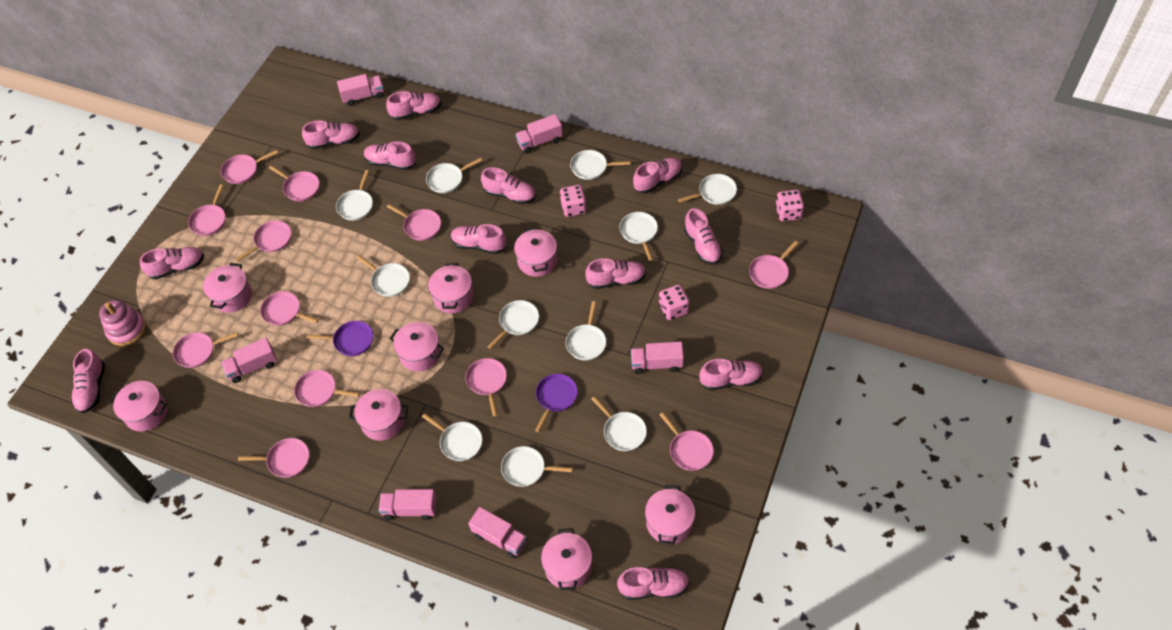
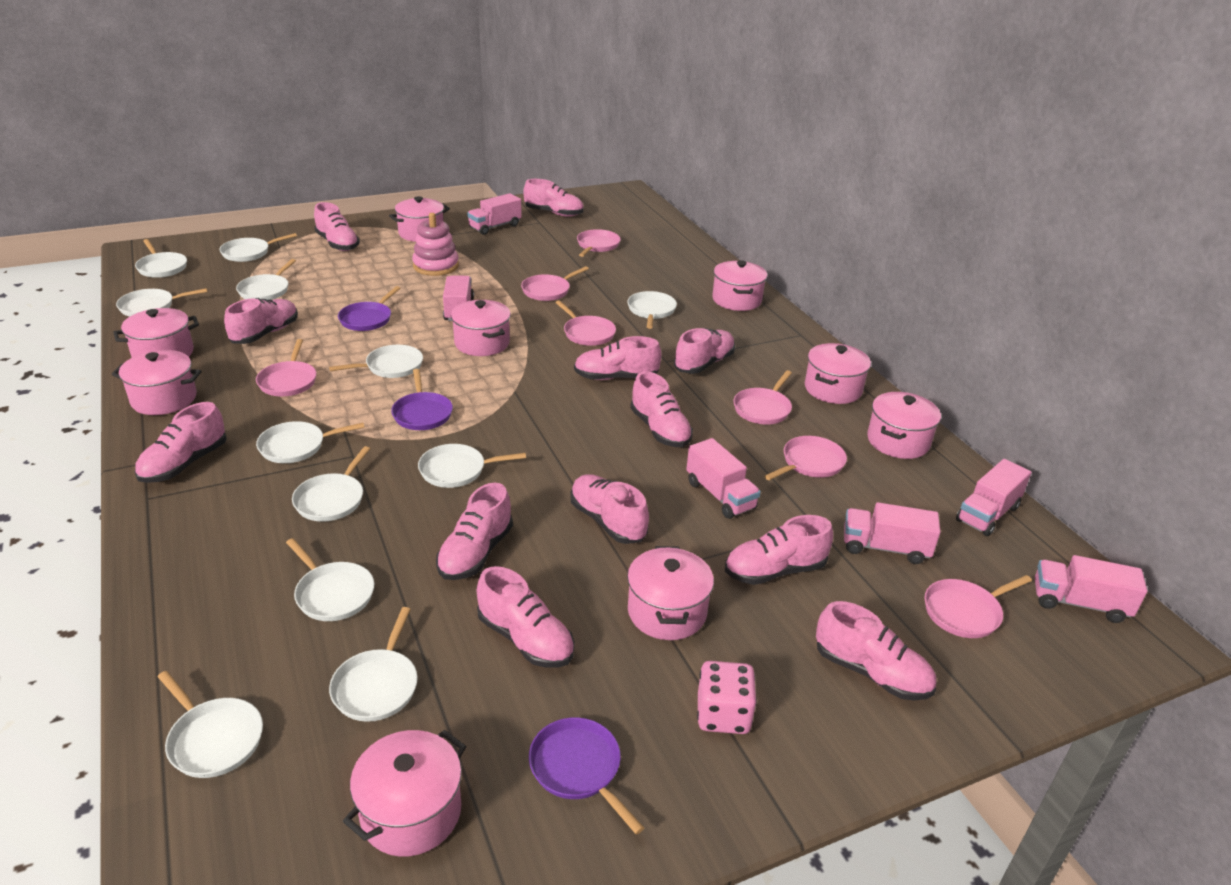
pink dice: [560,185,587,217] [659,285,689,320] [775,190,804,221] = 3 -> [697,661,757,734] = 1
pink pan: [173,332,238,368] [188,185,225,236] [221,150,278,184] [236,220,291,262] [238,438,309,478] [260,291,319,326] [269,165,319,201] [294,370,360,407] [387,204,441,241] [466,358,507,417] [659,412,714,471] [749,241,798,289] = 12 -> [256,339,317,396] [521,266,589,301] [555,300,616,346] [577,229,621,257] [733,370,792,424] [764,436,847,480] [925,575,1032,638] = 7
pink pot: [109,381,167,431] [203,263,252,313] [349,389,408,441] [389,322,444,372] [428,263,474,313] [514,227,557,277] [541,528,592,591] [645,485,695,545] = 8 -> [112,350,202,415] [113,308,199,357] [343,730,466,857] [389,196,450,242] [451,300,511,356] [627,546,714,640] [713,260,767,311] [805,343,871,404] [867,392,941,459] = 9
purple pan: [307,321,373,356] [535,374,578,432] = 2 -> [338,286,400,331] [391,369,453,430] [529,717,644,835] = 3
white pan: [336,170,373,221] [357,255,410,297] [422,413,482,461] [426,158,482,193] [487,300,539,349] [501,446,572,487] [566,301,606,361] [570,150,631,180] [591,396,647,451] [619,212,658,261] [678,174,737,205] = 11 -> [116,288,207,316] [135,239,187,278] [158,671,263,778] [220,233,297,262] [236,259,296,300] [256,421,365,463] [286,538,374,621] [292,446,370,522] [329,345,423,378] [329,607,418,722] [418,444,526,488] [627,291,677,329] = 12

